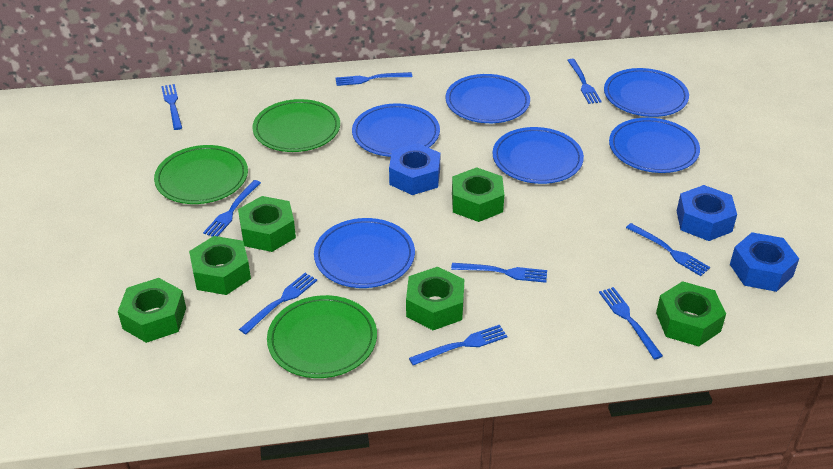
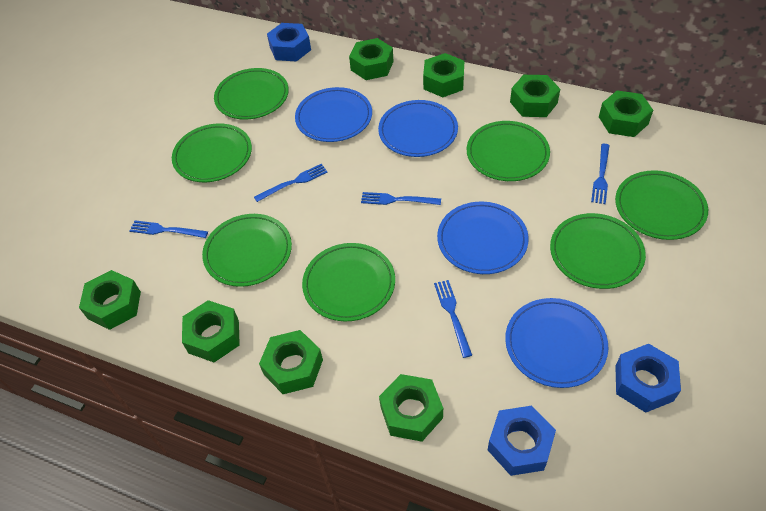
blue fork: [161,84,182,130] [203,180,261,237] [239,273,317,334] [336,72,412,86] [409,325,508,365] [451,263,547,283] [567,59,602,104] [599,287,663,360] [626,223,710,276] = 9 -> [129,220,208,238] [254,164,328,202] [361,192,441,205] [434,280,472,358] [591,144,610,204] = 5
blue plate: [314,218,415,288] [352,103,440,157] [446,74,530,123] [493,127,584,184] [604,68,689,117] [609,118,700,173] = 6 -> [295,87,372,142] [378,100,458,157] [437,202,529,274] [505,298,609,388] = 4
green nut: [118,278,186,343] [189,236,251,295] [238,196,296,252] [406,267,464,330] [452,167,504,222] [656,281,726,346] = 6 -> [79,270,141,330] [182,300,240,362] [259,330,323,394] [349,38,394,80] [379,374,443,442] [423,53,464,97] [510,75,560,117] [599,90,653,137] = 8
green plate: [154,145,248,204] [252,99,340,152] [267,295,377,378] = 3 -> [172,123,252,182] [202,214,292,287] [214,68,289,120] [302,243,395,321] [467,121,550,181] [550,213,646,289] [615,170,708,240] = 7

